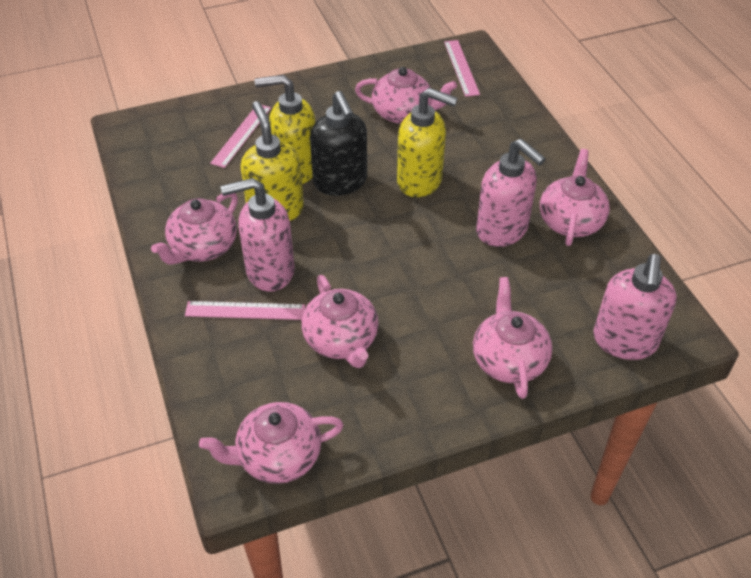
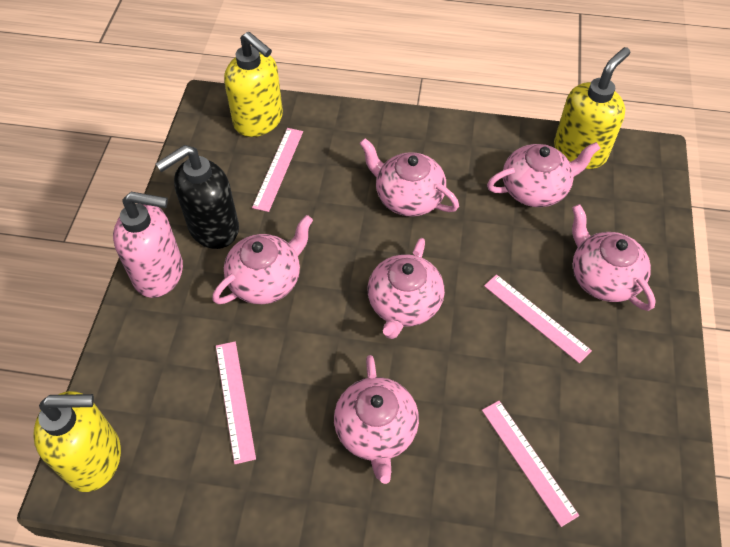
pink ruler: [185,301,305,320] [210,105,271,168] [444,40,480,97] = 3 -> [216,342,256,464] [252,128,303,212] [482,401,579,527] [484,274,592,363] = 4
pink soap dispenser: [221,178,295,292] [476,139,546,247] [593,254,677,360] = 3 -> [113,192,183,298] = 1

